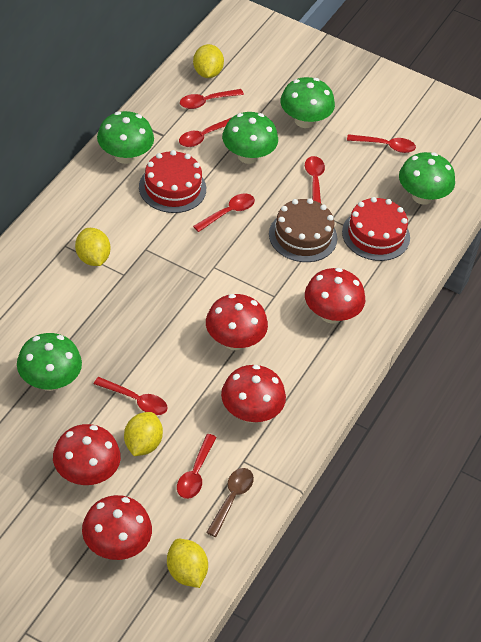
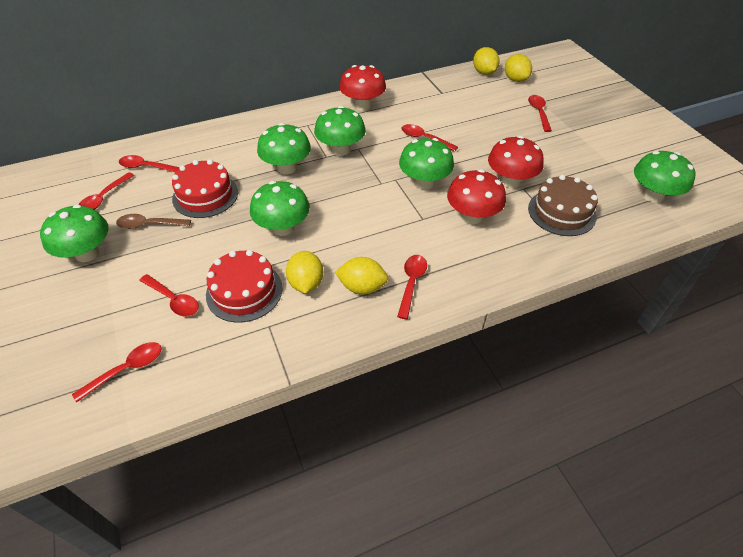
green mushroom: [17,333,82,391] [97,111,154,164] [222,112,278,164] [280,77,335,128] [399,152,455,205] = 5 -> [40,205,108,262] [250,181,310,236] [257,123,311,174] [314,106,366,156] [399,138,454,189] [634,151,695,203] = 6
red mushroom: [53,424,121,485] [82,495,152,560] [206,294,268,350] [221,365,286,423] [305,268,365,323] = 5 -> [339,65,386,110] [447,169,506,224] [488,136,544,188] = 3

